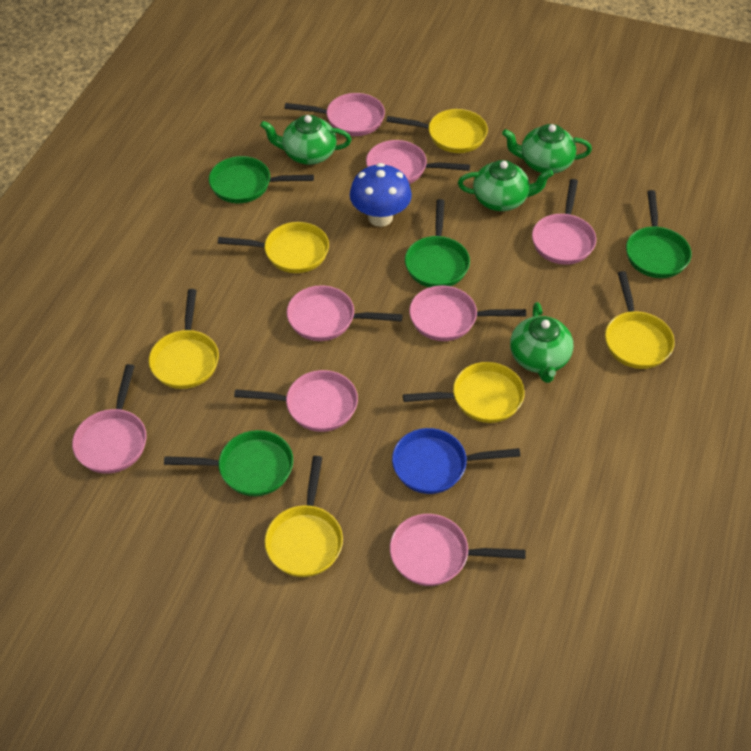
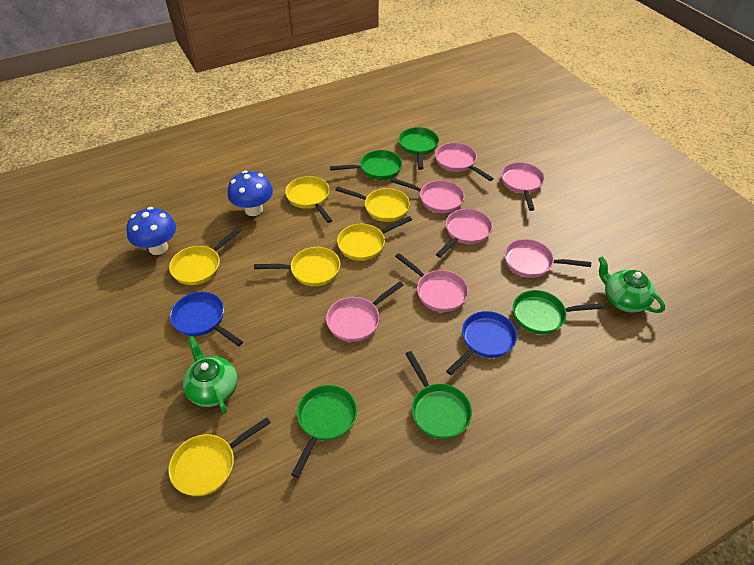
blue mushroom: [350,163,412,227] = 1 -> [127,207,176,255] [228,171,273,216] = 2
blue pan: [392,428,520,494] = 1 -> [170,292,243,346] [446,311,517,375] = 2
green pan: [164,430,293,496] [209,156,314,203] [405,199,470,287] [626,190,692,278] = 4 -> [291,385,357,478] [330,150,402,180] [398,127,439,170] [405,351,472,439] [513,290,605,334] = 5
green teapot: [260,115,351,165] [458,160,553,211] [502,124,592,174] [510,302,573,383] = 4 -> [183,337,238,413] [598,256,665,313] = 2
pink pan: [72,364,147,474] [234,370,358,432] [285,93,385,136] [287,285,403,341] [366,140,470,184] [390,514,526,586] [409,286,526,341] [532,179,596,265] = 8 -> [326,281,404,342] [390,178,465,213] [395,253,469,312] [435,143,494,181] [436,209,493,258] [501,162,545,211] [504,239,591,278] = 7

